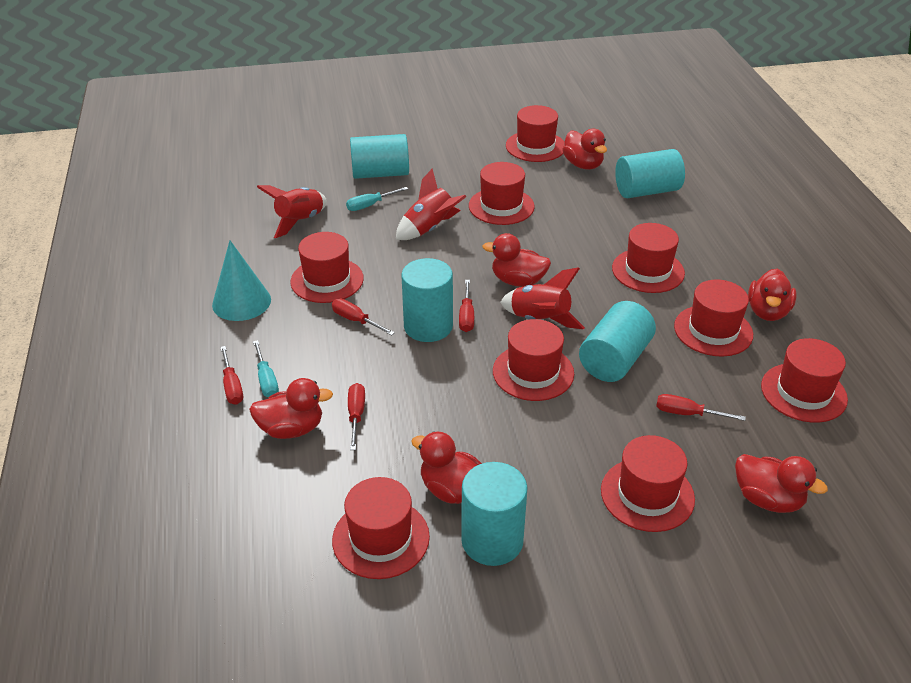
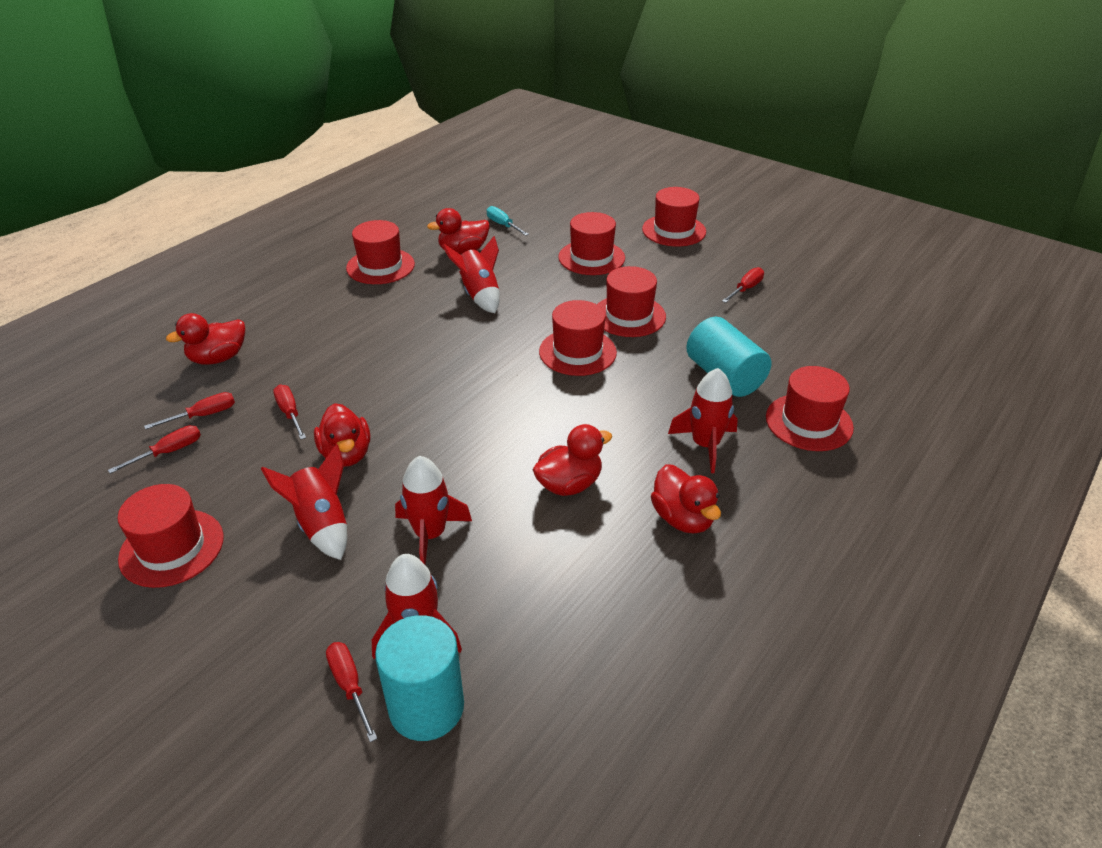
red duck: [249,378,333,439] [411,431,482,504] [482,233,551,287] [562,129,607,169] [735,454,828,513] [748,269,797,321] = 6 -> [166,313,245,364] [314,403,371,467] [427,208,490,254] [533,424,612,496] [651,464,721,533] = 5
red hat: [290,232,364,303] [332,477,430,579] [469,162,535,225] [493,319,574,401] [506,105,564,162] [601,435,695,532] [612,223,685,293] [674,279,753,357] [761,338,848,423] = 9 -> [118,484,224,588] [346,220,415,284] [539,300,617,376] [558,212,625,275] [597,266,666,337] [642,187,706,246] [766,366,854,451] = 7
red rocket: [257,185,327,238] [396,169,467,240] [500,267,585,329] = 3 -> [261,444,347,560] [372,554,462,659] [395,456,472,564] [442,236,500,313] [668,368,738,473] = 5
turquoise cone: [212,241,271,321] = 1 -> none = 0
turquoise cylinder: [350,134,409,179] [401,258,453,342] [461,462,528,566] [579,301,656,382] [615,149,685,198] = 5 -> [375,615,464,741] [686,317,771,397] = 2
turquoise screwdriver: [253,340,279,397] [346,187,408,211] = 2 -> [487,206,529,236] = 1

